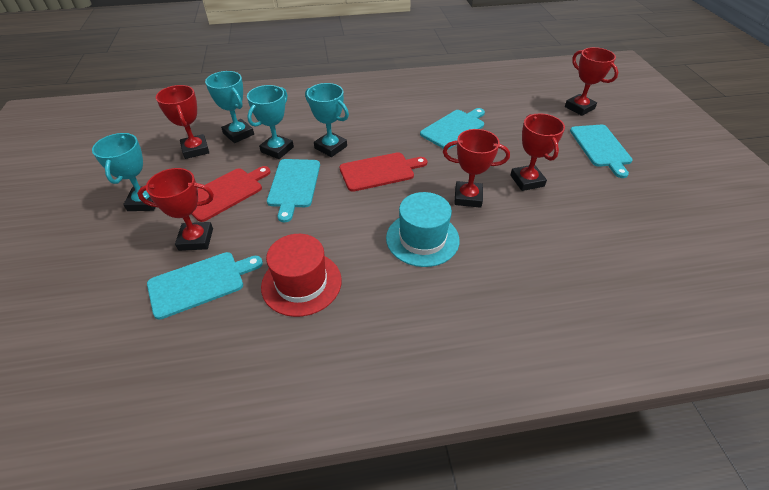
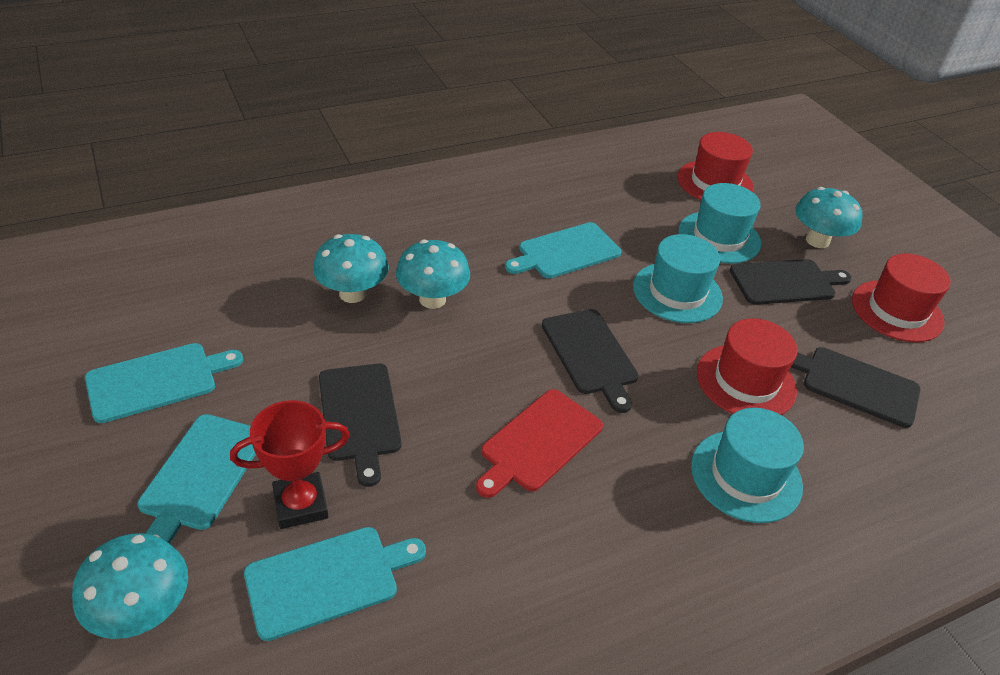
black cutting board: none = 0 -> [319,364,402,487] [542,309,638,413] [730,259,852,305] [791,347,921,428] = 4
red cutting board: [192,166,271,222] [339,152,427,192] = 2 -> [476,389,603,498] = 1
red hat: [261,234,342,317] = 1 -> [677,132,754,200] [697,318,798,415] [852,253,951,342] = 3
red trophy: [137,168,214,251] [156,85,209,159] [443,129,510,208] [510,113,565,191] [565,47,618,116] = 5 -> [230,400,350,529] = 1
turquoise hat: [386,192,460,267] = 1 -> [633,234,723,323] [678,183,761,264] [691,408,804,523] = 3
turquoise mushroom: none = 0 -> [72,533,188,639] [313,234,389,303] [396,239,470,309] [795,187,863,248] = 4
turquoise trophy: [92,133,156,211] [205,71,254,143] [247,85,294,159] [305,83,349,157] = 4 -> none = 0

